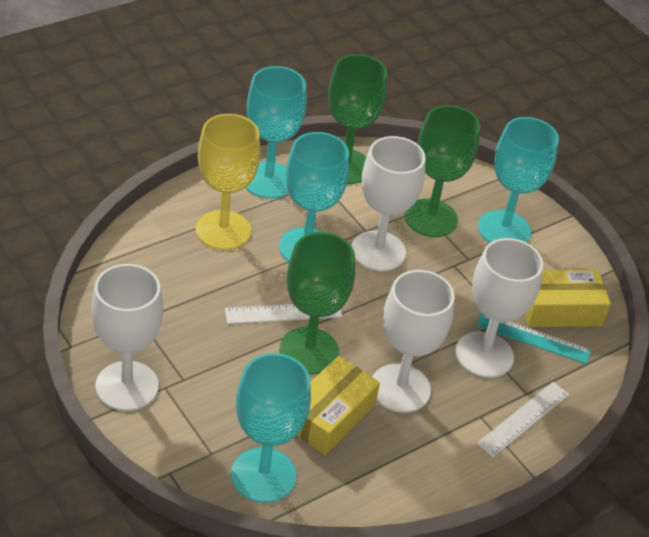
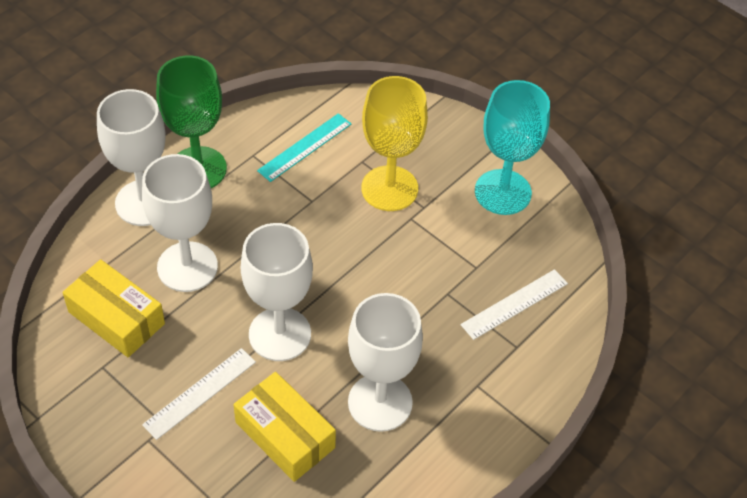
green goblet: [279,232,355,374] [328,54,387,184] [405,105,480,237] = 3 -> [156,56,227,188] = 1
turquoise goblet: [231,353,311,503] [246,66,307,199] [279,132,349,262] [478,117,559,243] = 4 -> [475,80,550,215] = 1

